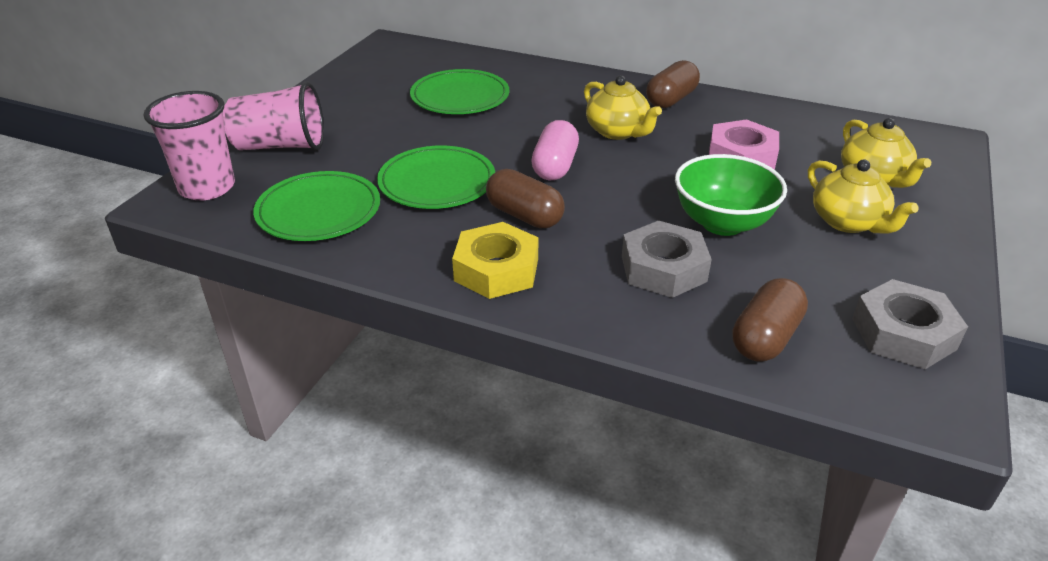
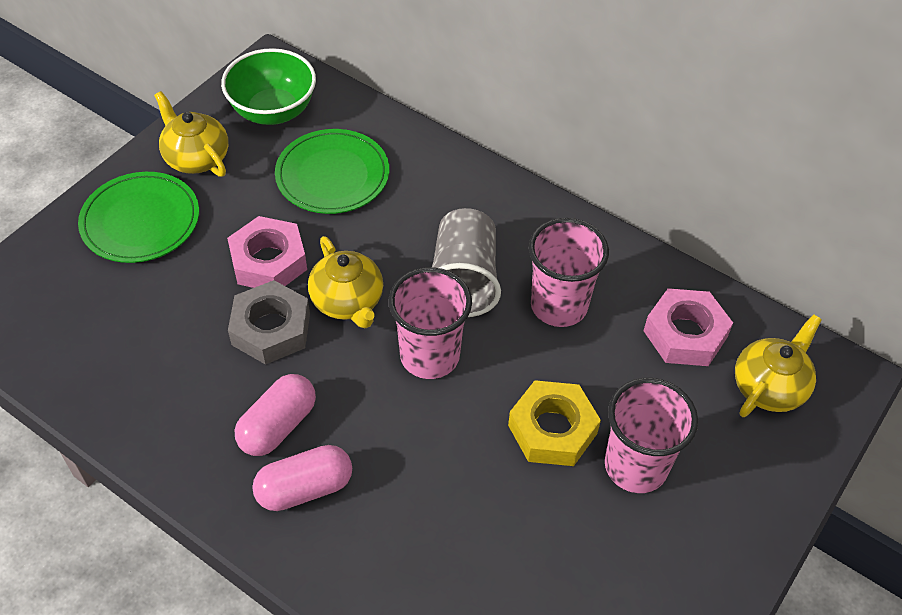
brown capsule: [486,169,565,228] [646,60,700,108] [732,278,808,362] = 3 -> none = 0
green plate: [253,171,380,241] [377,145,495,209] [410,69,509,114] = 3 -> [78,172,199,263] [275,129,389,214] = 2
grey cup: none = 0 -> [432,208,501,317] = 1
grey nut: [622,220,712,298] [852,279,968,369] = 2 -> [228,280,310,365] = 1
pink capsule: [531,120,579,180] = 1 -> [235,374,316,456] [252,445,352,511] = 2
pink cup: [144,91,235,201] [223,82,324,150] = 2 -> [389,267,472,379] [529,218,609,327] [605,378,698,493] = 3
pink nut: [709,119,779,170] = 1 -> [227,216,307,288] [644,288,733,366] = 2

